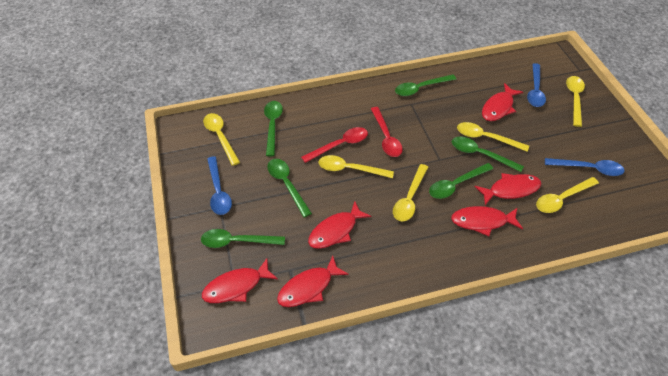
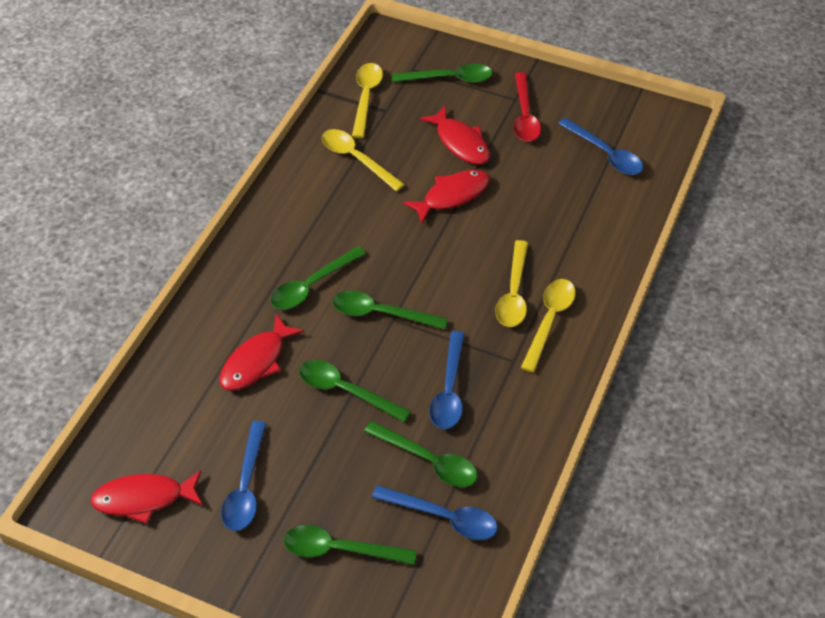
blue spoon: [207,156,232,215] [527,63,546,107] [545,158,625,176] = 3 -> [221,421,267,531] [372,485,498,540] [429,331,465,429] [558,117,643,175] = 4
red fish: [202,258,278,303] [277,256,349,307] [308,201,372,249] [451,206,523,236] [475,173,542,205] [482,83,523,121] = 6 -> [90,470,203,524] [220,314,305,391] [403,170,490,224] [419,106,490,165] = 4
red spoon: [301,127,368,163] [371,107,403,157] = 2 -> [513,72,541,142] = 1
yellow spoon: [203,113,240,166] [319,155,394,178] [393,164,428,222] [457,122,529,152] [536,177,599,213] [566,76,585,127] = 6 -> [322,129,405,191] [352,63,383,138] [495,240,528,327] [521,279,576,373] = 4

